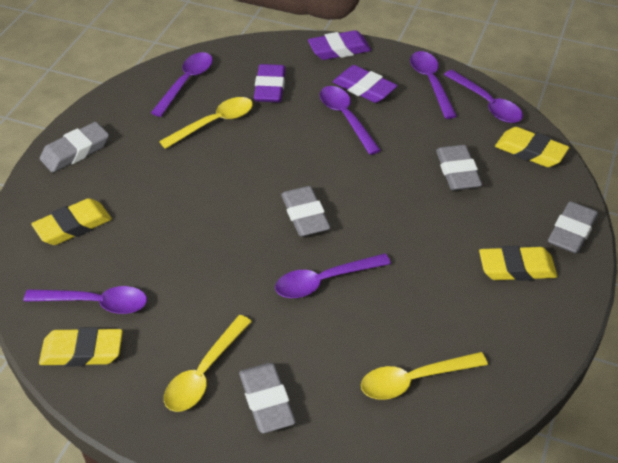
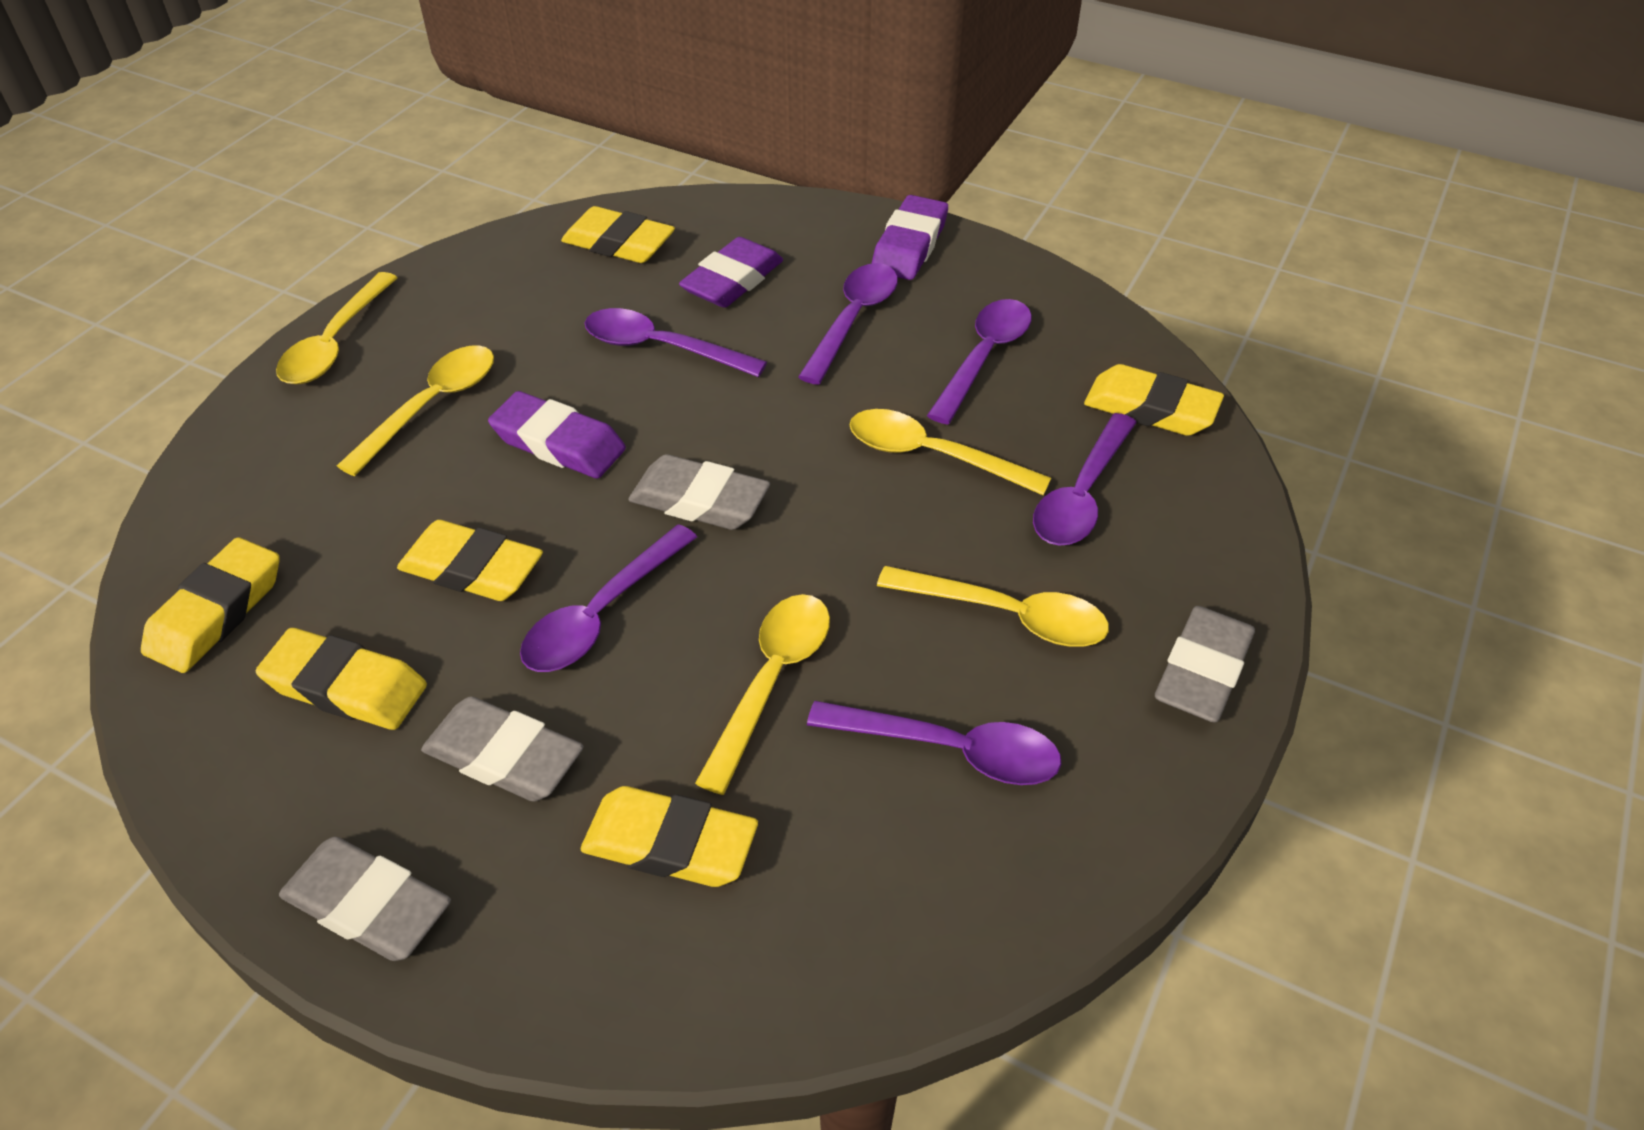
grey eraser: [40,122,109,173] [239,363,296,433] [281,186,331,237] [436,145,482,190] [548,201,598,254] = 5 -> [279,837,451,961] [421,696,584,802] [628,454,770,530] [1155,606,1255,723] = 4
yellow eraser: [32,198,112,245] [39,327,123,367] [479,246,557,281] [495,127,569,167] = 4 -> [141,537,280,673] [256,628,427,730] [397,520,543,601] [561,206,675,263] [581,786,758,887] [1084,364,1224,436] = 6
yellow spoon: [159,97,253,149] [164,315,252,412] [361,352,488,400] = 3 -> [276,272,398,384] [337,345,494,476] [695,594,830,795] [850,409,1051,495] [877,566,1109,647] = 5

